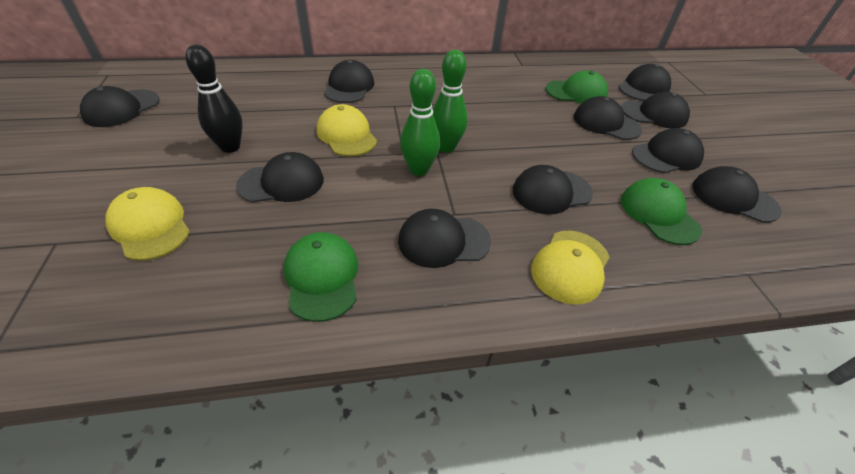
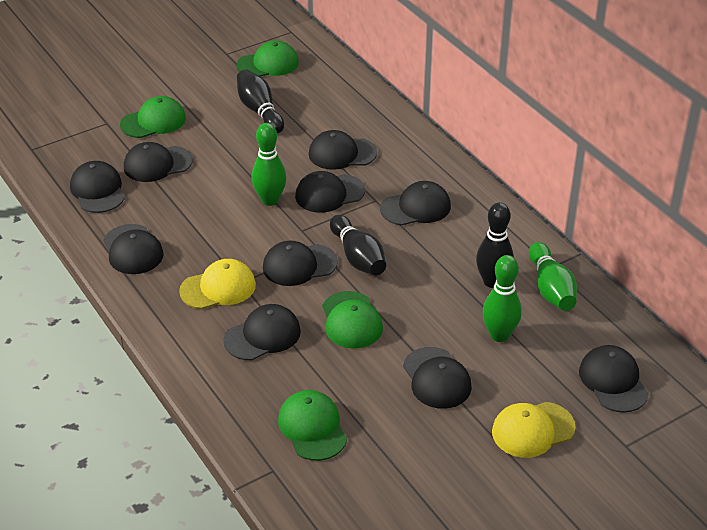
black bowling pin: [185,44,243,153] = 1 -> [237,69,284,133] [330,215,386,275] [476,203,514,288] = 3
green bowling pin: [400,69,440,176] [433,50,468,153] = 2 -> [251,123,286,206] [482,255,522,342] [529,242,577,311] = 3
green cap: [284,232,358,322] [546,70,608,103] [621,178,702,245] = 3 -> [120,96,186,138] [236,41,299,77] [278,390,347,461] [322,291,383,349] = 4
yellow cap: [105,187,190,261] [317,104,377,157] [531,231,609,305] = 3 -> [179,259,256,309] [492,402,576,458] = 2

